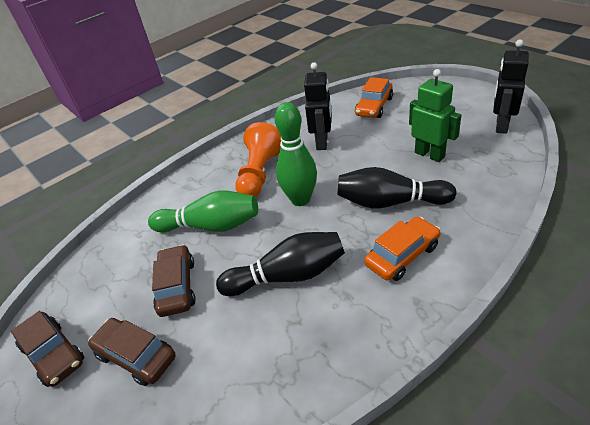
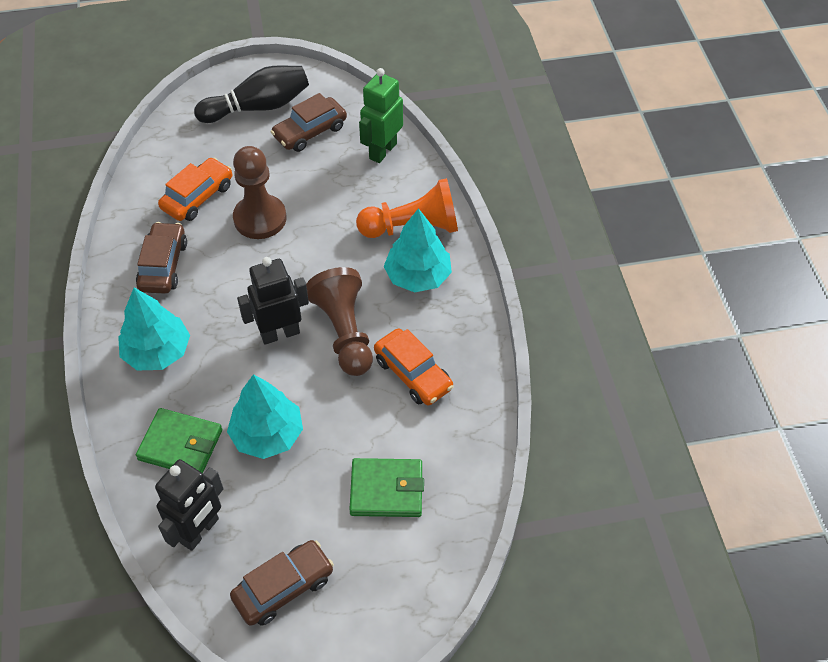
black bowling pin: [216,232,345,296] [337,167,456,208] = 2 -> [194,65,309,123] = 1
brown pawn: none = 0 -> [233,146,286,239] [306,267,373,376] = 2
green bowling pin: [148,191,258,233] [275,102,317,206] = 2 -> none = 0
green wallet: none = 0 -> [136,408,222,474] [349,458,424,517] = 2
turquoise tree: none = 0 -> [118,288,190,370] [227,374,303,459] [384,208,452,293] = 3

